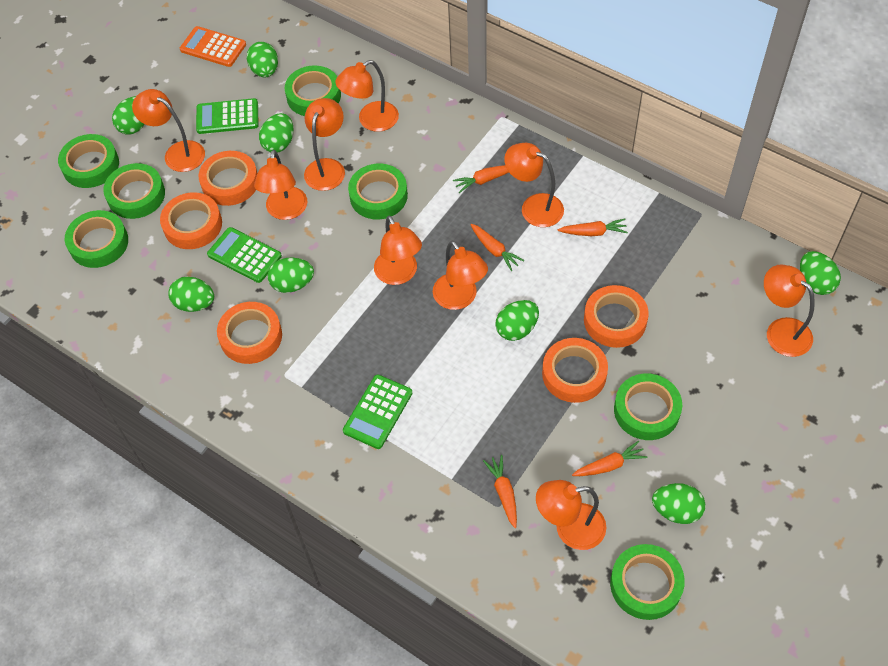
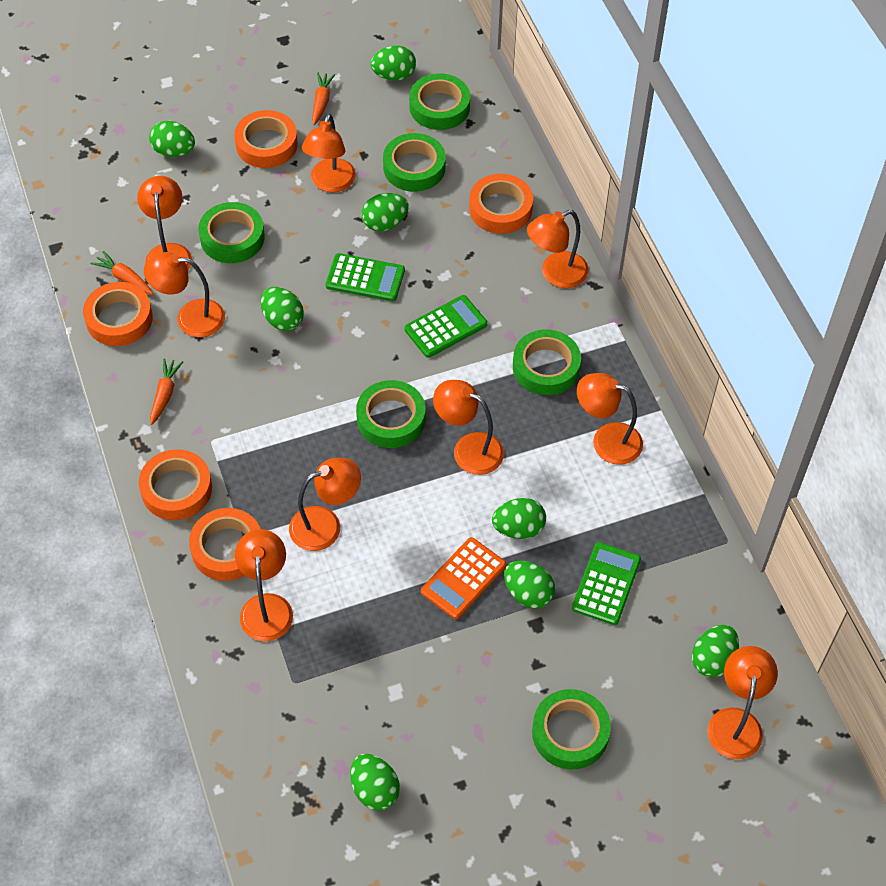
green tape: [58,134,119,188] [65,210,128,268] [103,163,165,219] [285,65,341,116] [348,164,408,219] [610,544,685,620] [614,374,682,440] = 7 -> [198,202,265,263] [356,380,426,448] [383,133,446,192] [409,73,470,130] [513,329,581,395] [532,689,611,769] = 6
orange carrot: [453,165,509,193] [470,224,524,271] [483,455,517,528] [558,219,628,236] [572,441,648,476] = 5 -> [91,251,153,294] [150,358,183,425] [312,72,335,125] = 3

